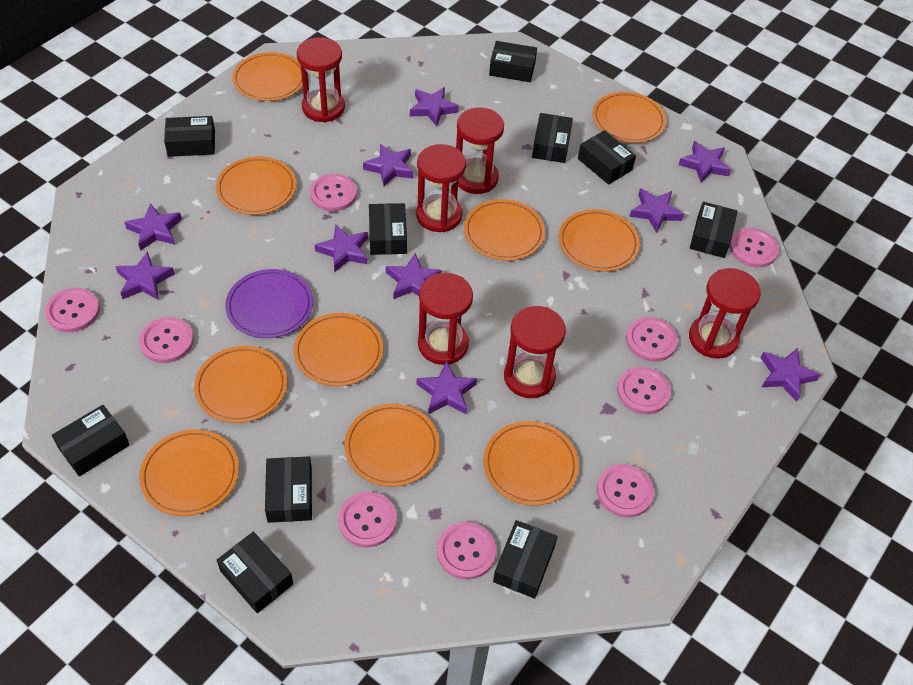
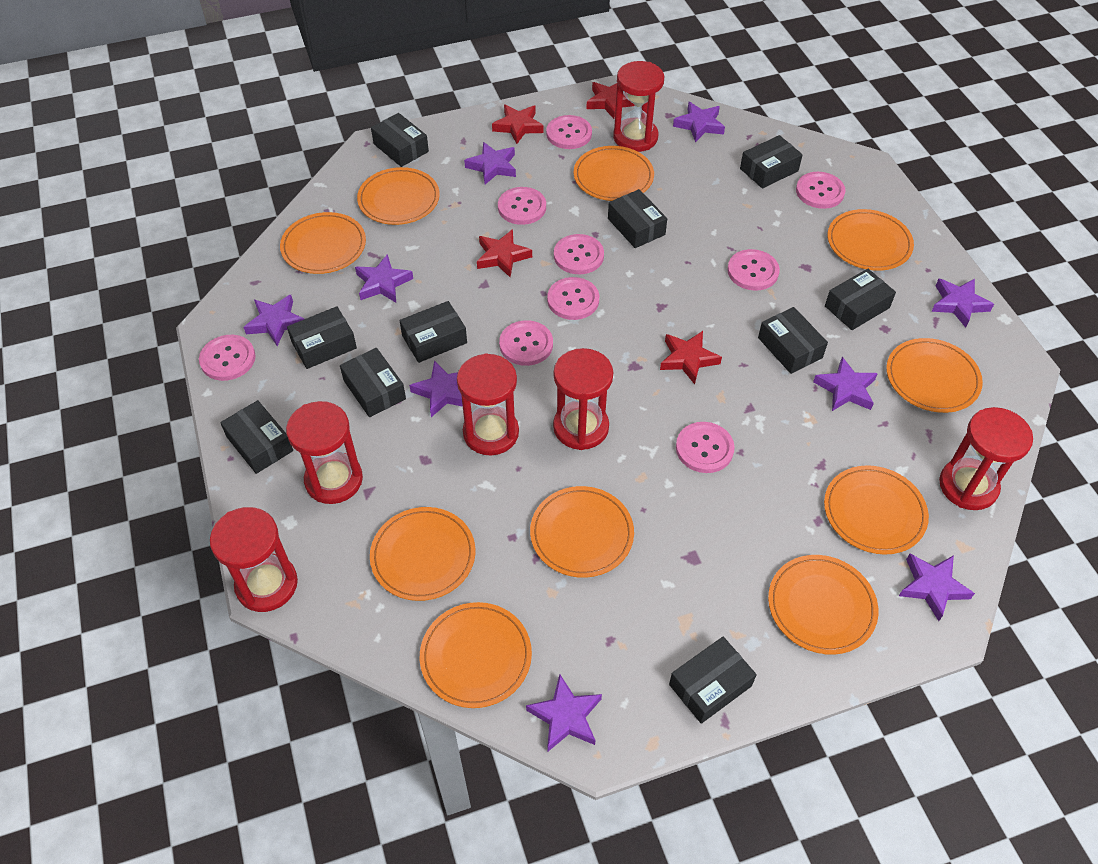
purple plate: [225,269,313,338] = 1 -> none = 0
purple star: [115,251,175,300] [124,203,182,251] [315,225,368,272] [363,144,414,187] [386,253,442,299] [410,87,459,126] [417,360,477,415] [629,188,684,233] [679,141,731,183] [761,348,820,402] = 10 -> [243,295,304,346] [355,254,413,303] [409,361,463,417] [464,142,516,185] [526,674,602,752] [673,102,725,142] [813,357,878,411] [899,554,975,621] [931,279,994,328] = 9
red star: none = 0 -> [477,229,532,277] [492,105,544,144] [586,82,635,119] [660,331,722,384] = 4

